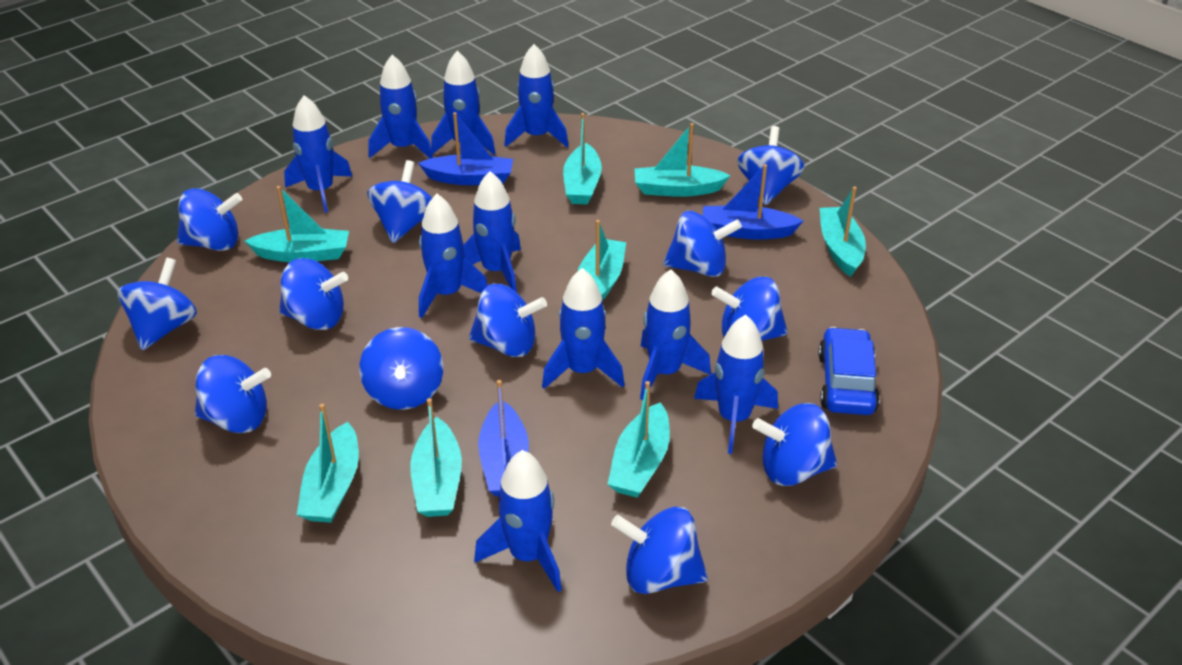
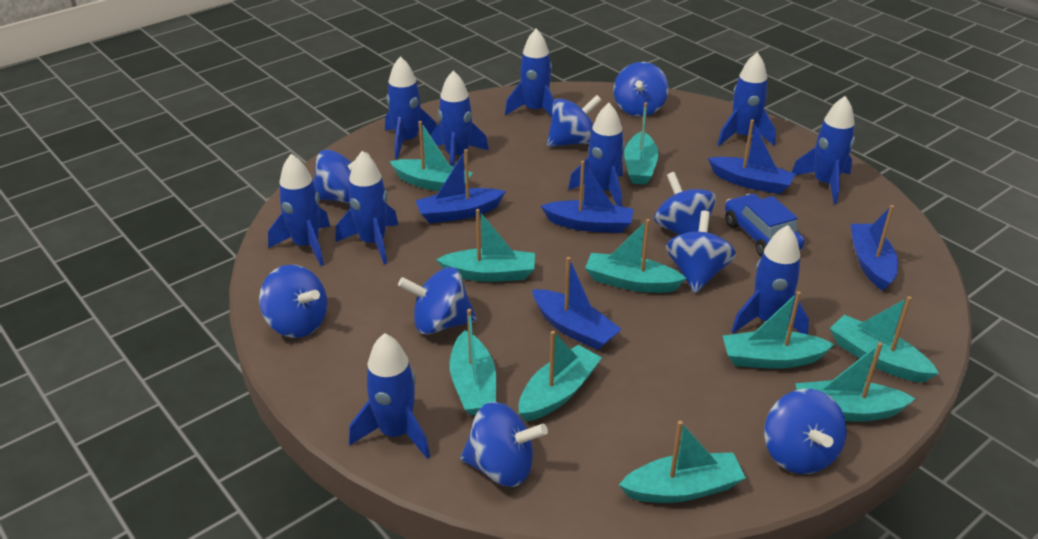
blue boat: [418,112,513,185] [478,380,529,497] [703,164,803,240] = 3 -> [416,149,506,223] [532,257,622,350] [541,161,634,233] [708,119,795,194] [851,205,898,291] = 5
blue spinning top: [118,258,197,350] [177,188,242,251] [195,355,271,433] [279,258,348,330] [359,327,443,410] [367,160,432,243] [469,284,547,357] [611,507,708,594] [663,211,742,277] [711,277,788,341] [737,126,804,205] [752,403,837,486] = 12 -> [259,265,327,338] [313,149,370,203] [398,267,477,335] [460,402,548,487] [547,95,602,147] [614,62,668,117] [654,172,716,235] [666,211,736,293] [764,389,847,474] = 9
turquoise boat: [245,186,349,262] [297,404,359,523] [410,398,462,517] [563,113,602,205] [578,220,626,301] [607,381,670,497] [634,123,731,197] [819,186,866,277] = 8 -> [390,121,473,191] [436,209,535,282] [450,309,496,415] [519,331,602,422] [585,219,687,293] [619,421,746,503] [624,102,659,184] [723,291,834,369] [795,342,916,422] [830,296,939,383] = 10

